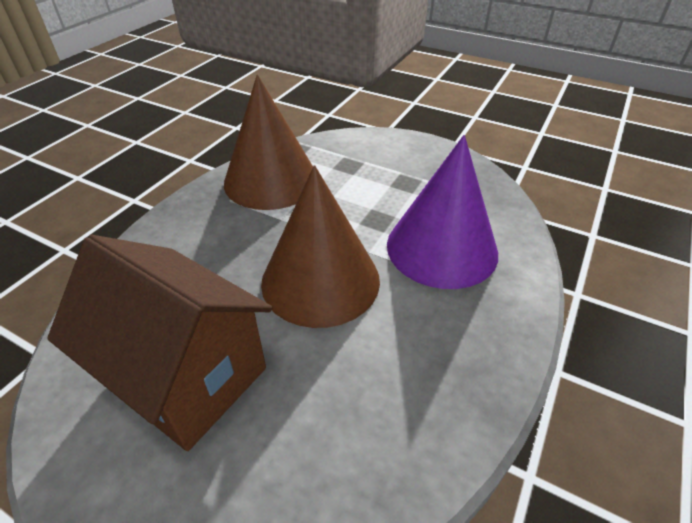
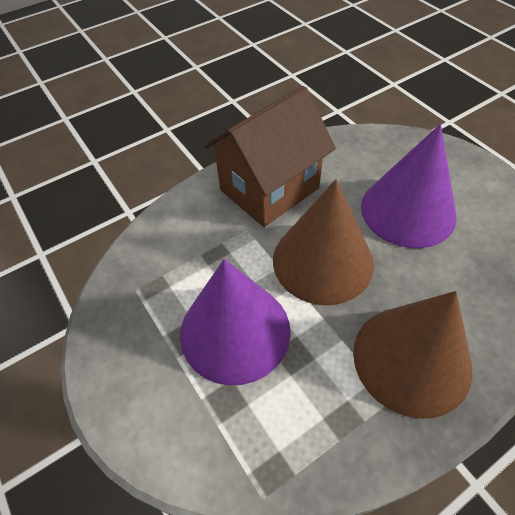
purple cone: [387,135,498,289] = 1 -> [180,259,291,385] [361,124,456,248] = 2

